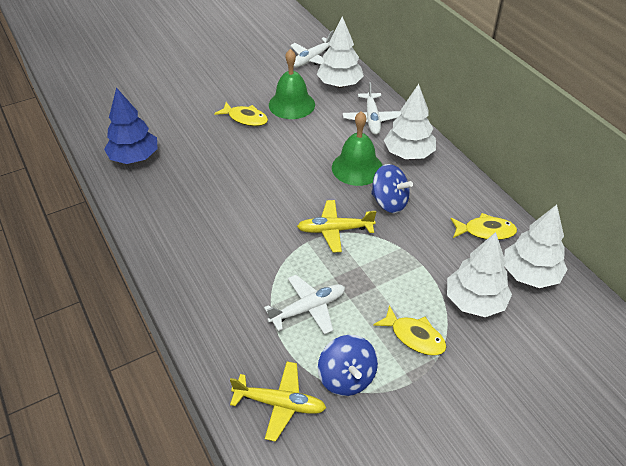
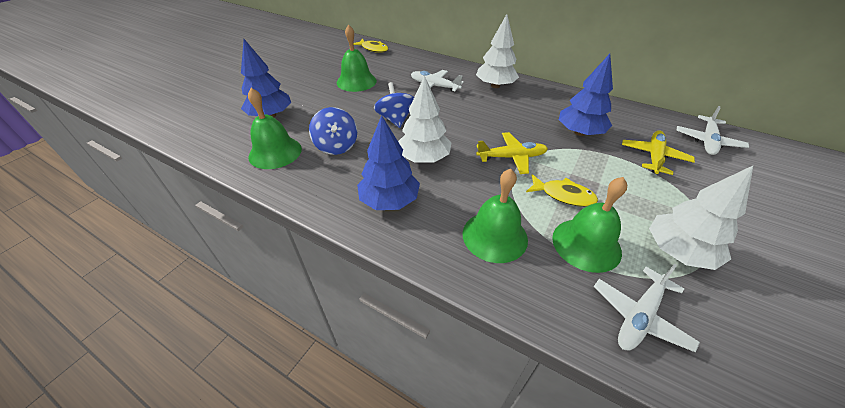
blue tree: [104,87,157,164] = 1 -> [241,39,291,117] [357,115,420,210] [559,54,613,136] = 3
green bell: [269,49,315,119] [332,111,382,186] = 2 -> [248,88,302,169] [337,24,377,92] [462,169,528,263] [552,177,627,273] = 4
white tree: [317,16,364,88] [384,84,436,159] [447,232,512,317] [504,205,568,288] = 4 -> [398,75,452,162] [476,14,519,88] [649,166,753,270] = 3
yellow fish: [214,102,268,126] [373,305,447,356] [451,213,517,240] = 3 -> [354,39,388,53] [526,174,598,207] = 2

